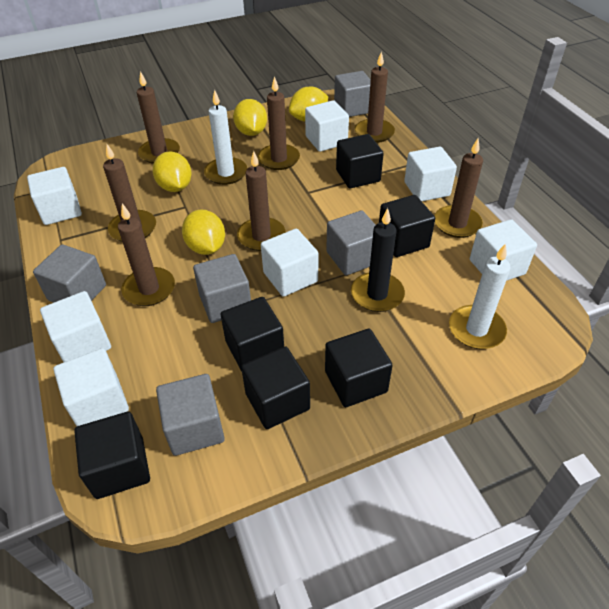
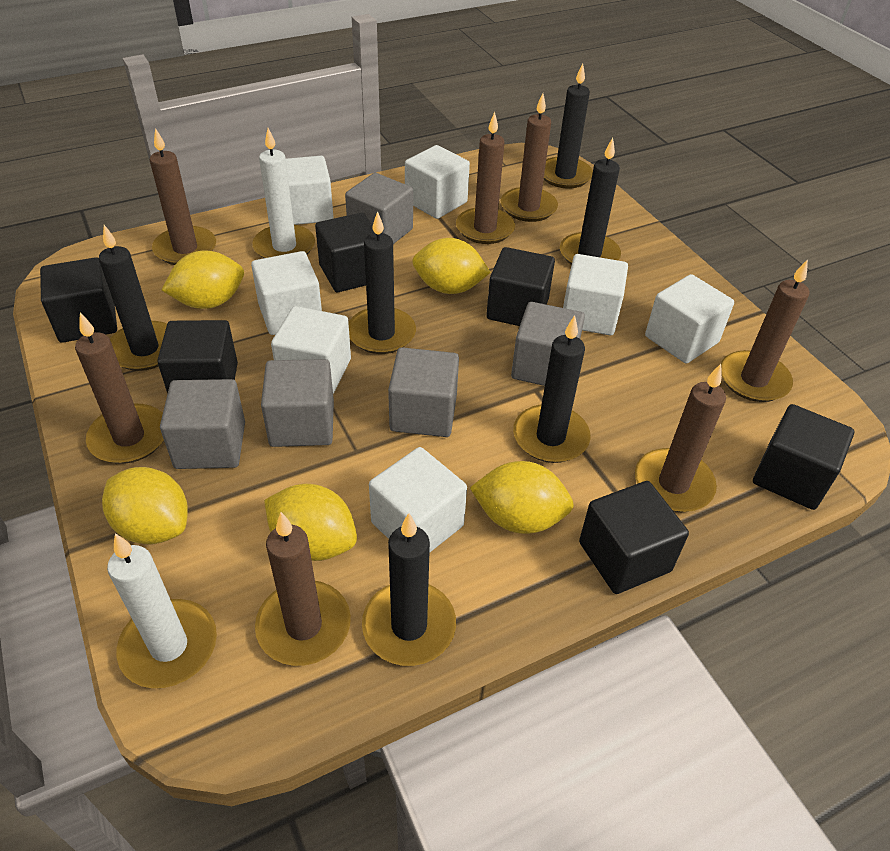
black candle: [351,208,405,312] = 1 -> [99,225,167,371] [349,211,416,354] [362,513,456,666] [513,315,590,463] [544,64,593,188] [560,138,621,265] = 6
yellow lemon: [153,151,191,192] [182,210,225,255] [233,99,267,136] [289,87,328,121] = 4 -> [102,467,188,545] [162,251,244,309] [264,484,357,561] [412,238,491,294] [470,461,574,534] = 5

